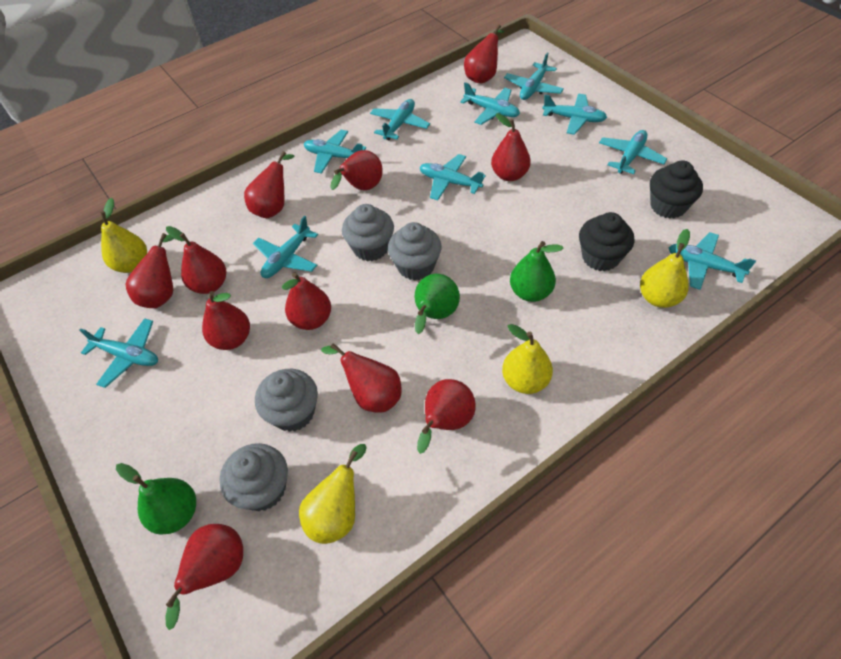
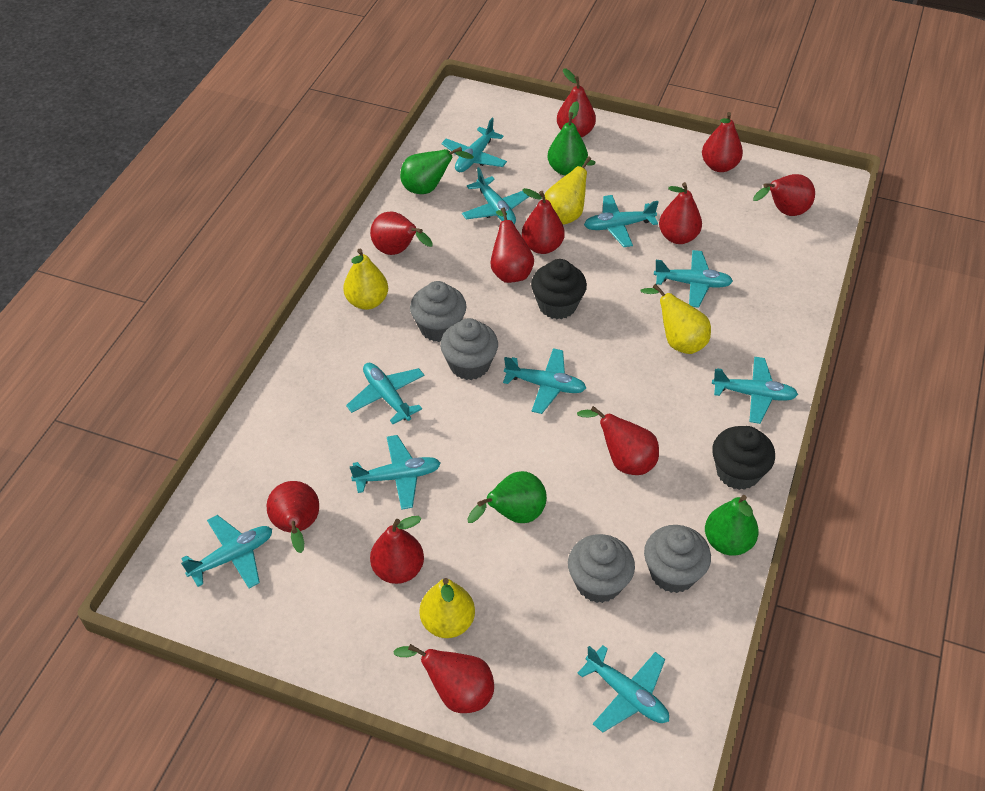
green pear: [116,463,196,535] [415,274,460,334] [510,241,564,302] = 3 -> [400,147,473,194] [467,471,547,523] [547,101,588,176] [705,495,759,555] = 4

